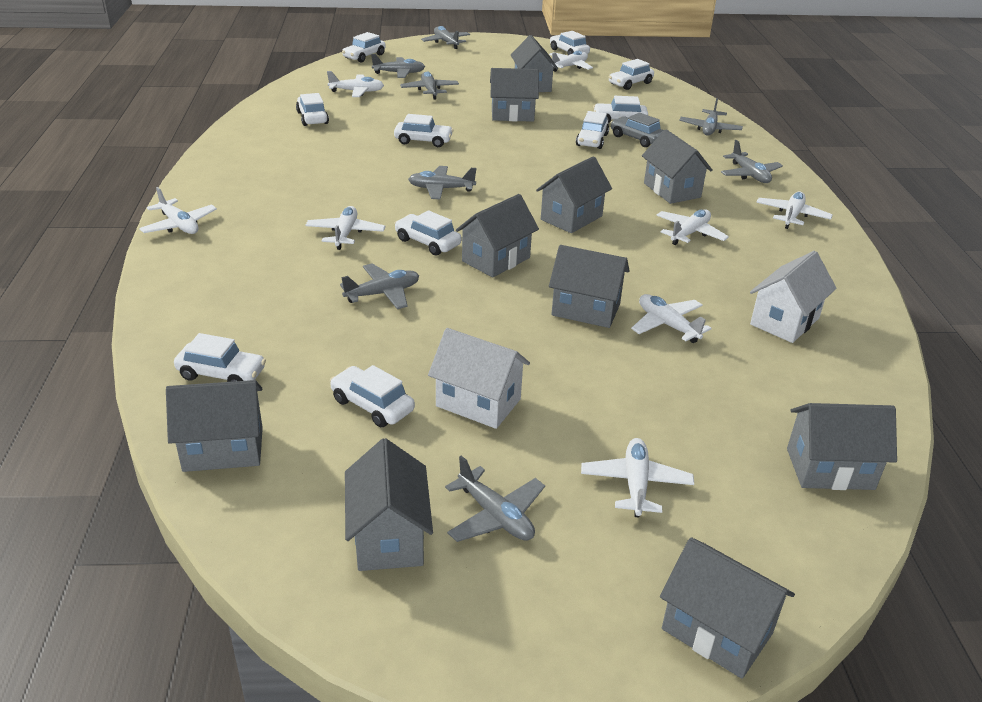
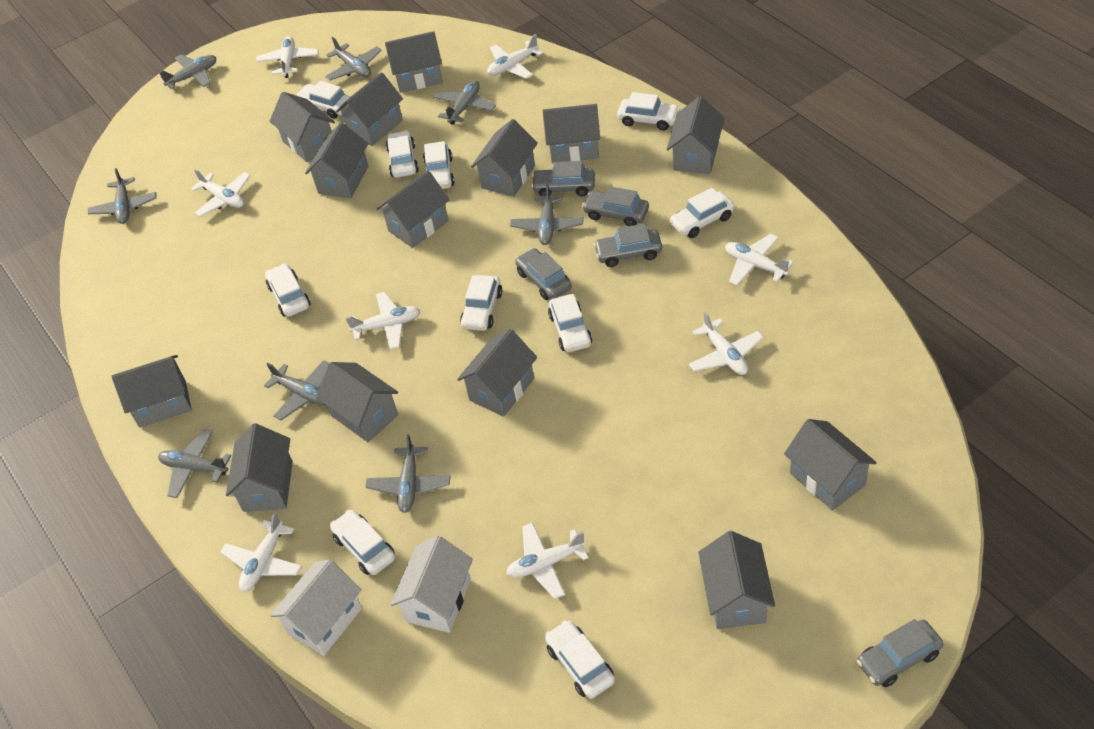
grey car: [611,112,664,147] = 1 -> [515,248,572,300] [531,161,595,196] [582,186,649,226] [594,224,662,267] [857,619,943,687] = 5
grey house: [166,380,263,472] [345,438,433,571] [456,194,539,277] [490,68,539,122] [511,35,558,92] [536,156,612,233] [549,245,629,328] [642,129,713,204] [660,537,795,679] [787,403,897,490] = 10 -> [112,355,192,428] [226,423,293,512] [270,92,335,162] [305,122,368,198] [316,362,398,442] [336,72,403,146] [376,171,449,248] [385,31,443,93] [457,329,537,417] [471,119,538,197] [543,104,600,163] [667,96,725,174] [698,531,775,629] [784,419,877,511] = 14

